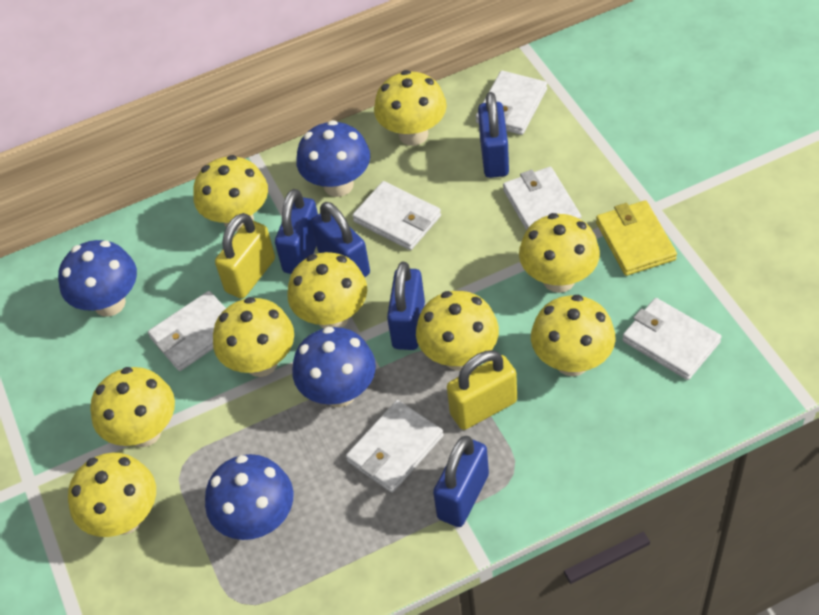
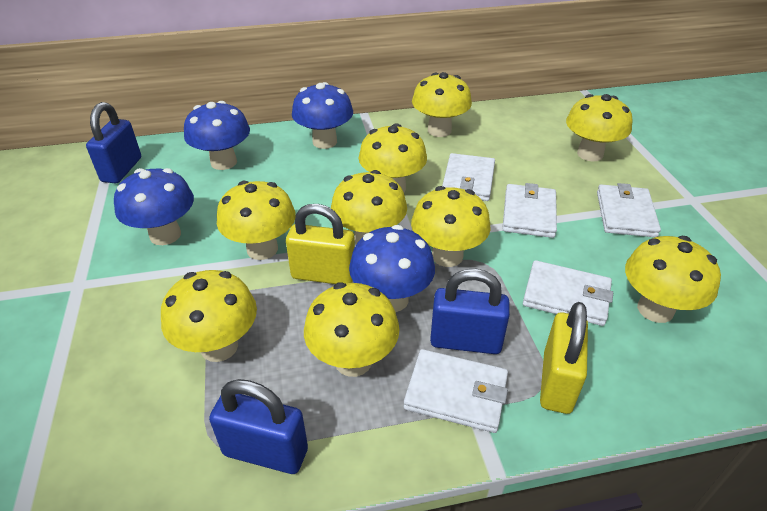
blue padlock: [275,189,318,274] [311,202,370,277] [387,262,425,350] [433,436,489,527] [478,92,509,178] = 5 -> [86,102,141,184] [209,379,308,474] [430,269,510,354] = 3
white wallet: [148,291,226,371] [346,400,443,493] [352,181,441,250] [476,71,547,135] [503,167,581,231] [622,298,721,380] = 6 -> [404,349,508,433] [442,153,495,201] [502,183,557,238] [523,260,613,326] [597,183,661,237] = 5
yellow wallet: [596,200,677,276] = 1 -> none = 0

